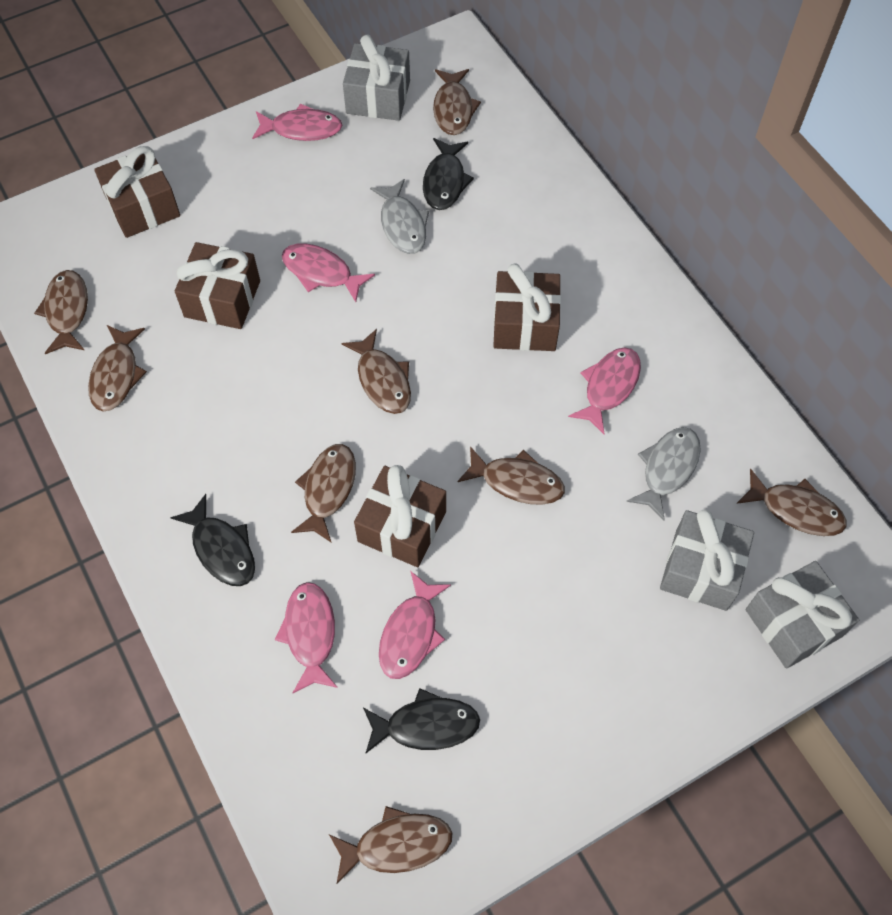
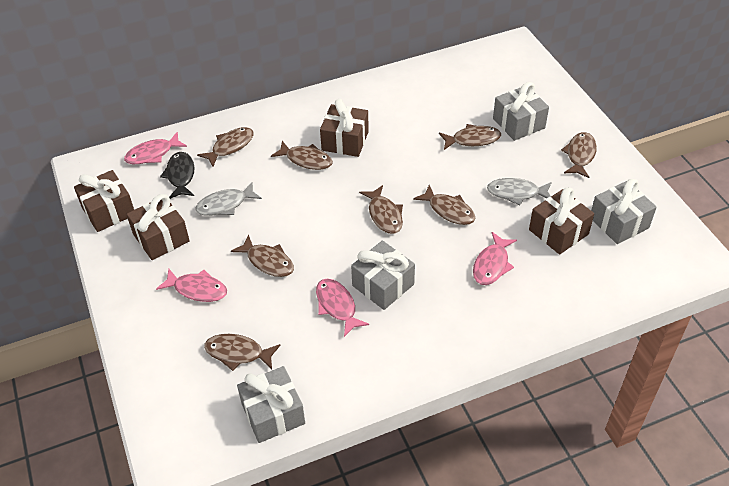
black fish: [170,494,255,586] [363,688,480,753] [423,138,474,210] = 3 -> [160,152,195,199] = 1
grey gift: [343,34,410,121] [660,509,754,611] [746,561,859,669] = 3 -> [237,366,305,443] [351,241,415,310] [493,82,549,141] [591,179,657,244] = 4
pink fish: [252,103,342,141] [275,582,338,693] [282,243,375,302] [379,571,451,679] [568,347,641,434] = 5 -> [124,132,187,164] [156,269,227,302] [316,279,369,337] [473,232,517,285] = 4

